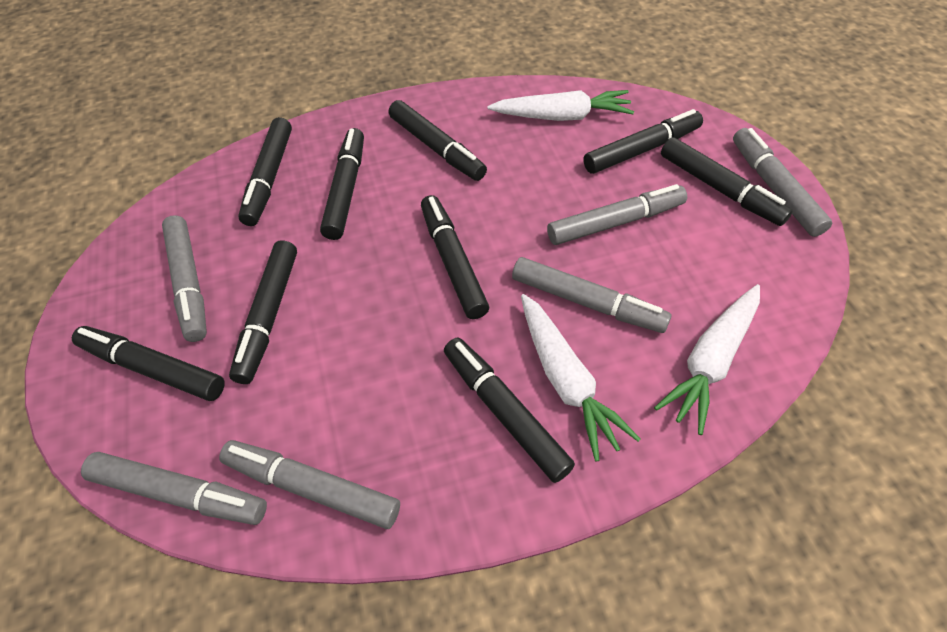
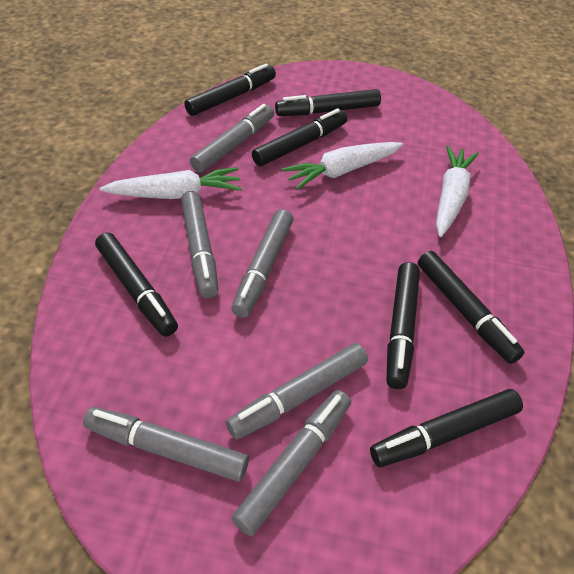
black marker: [72,326,225,401] [229,240,297,384] [238,117,292,226] [320,128,364,240] [389,100,487,181] [421,195,489,319] [444,337,575,483] [583,109,703,174] [661,137,793,226] = 9 -> [95,233,178,337] [184,64,276,116] [252,108,347,166] [275,89,381,116] [370,389,523,467] [386,262,420,389] [418,251,525,364] = 7

